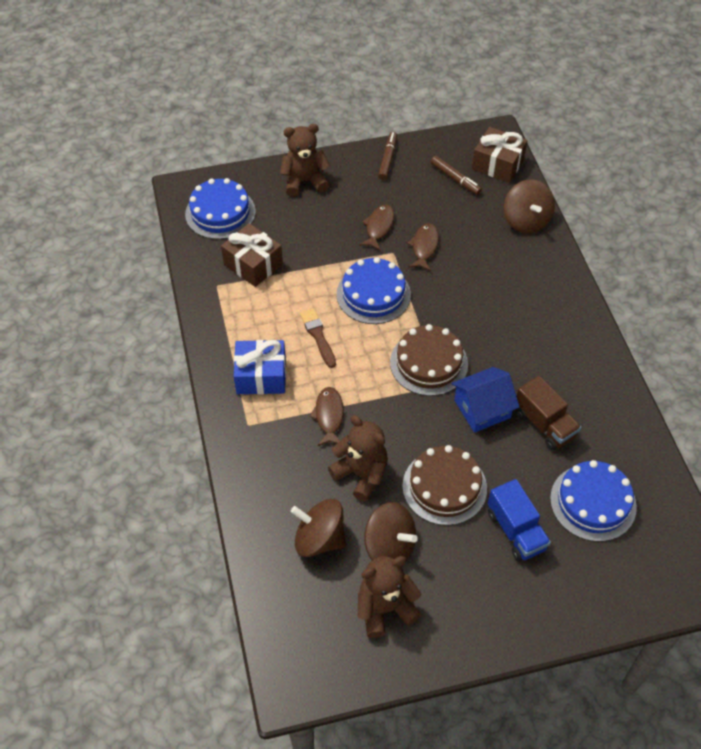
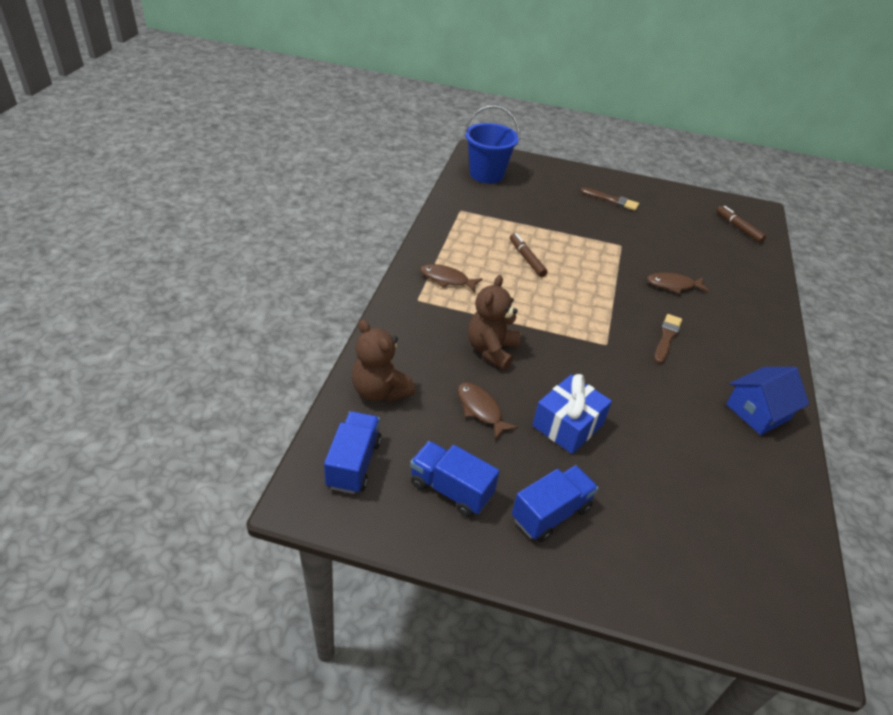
blue bucket: none = 0 -> [464,105,520,184] = 1
blue cake: [185,178,256,239] [336,257,411,324] [550,460,637,542] = 3 -> none = 0
blue truck: [488,479,551,562] = 1 -> [324,411,382,494] [410,441,500,517] [512,465,599,542] = 3
brown brush: [300,308,336,368] = 1 -> [580,187,639,211] [654,314,682,364] = 2
brown cake: [390,324,468,396] [402,445,487,526] = 2 -> none = 0
brown gift: [221,223,283,287] [472,127,528,183] = 2 -> none = 0
brown spinning top: [291,499,346,557] [365,502,418,560] [504,179,555,233] = 3 -> none = 0
brown teddy bear: [280,124,330,197] [328,415,388,502] [358,556,422,638] = 3 -> [351,320,415,402] [468,275,521,370] = 2
brown truck: [516,376,581,451] = 1 -> none = 0

